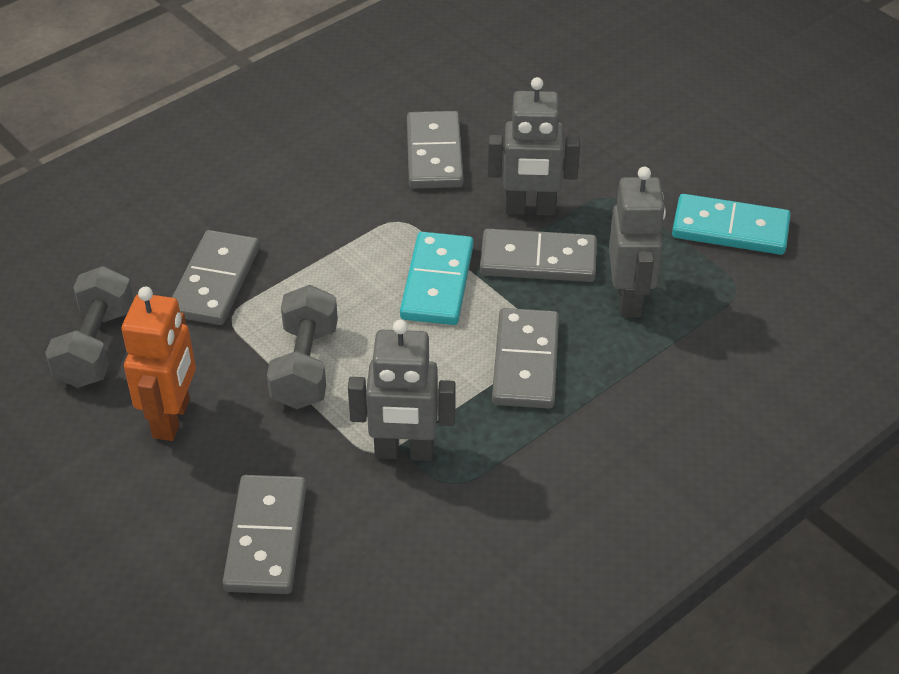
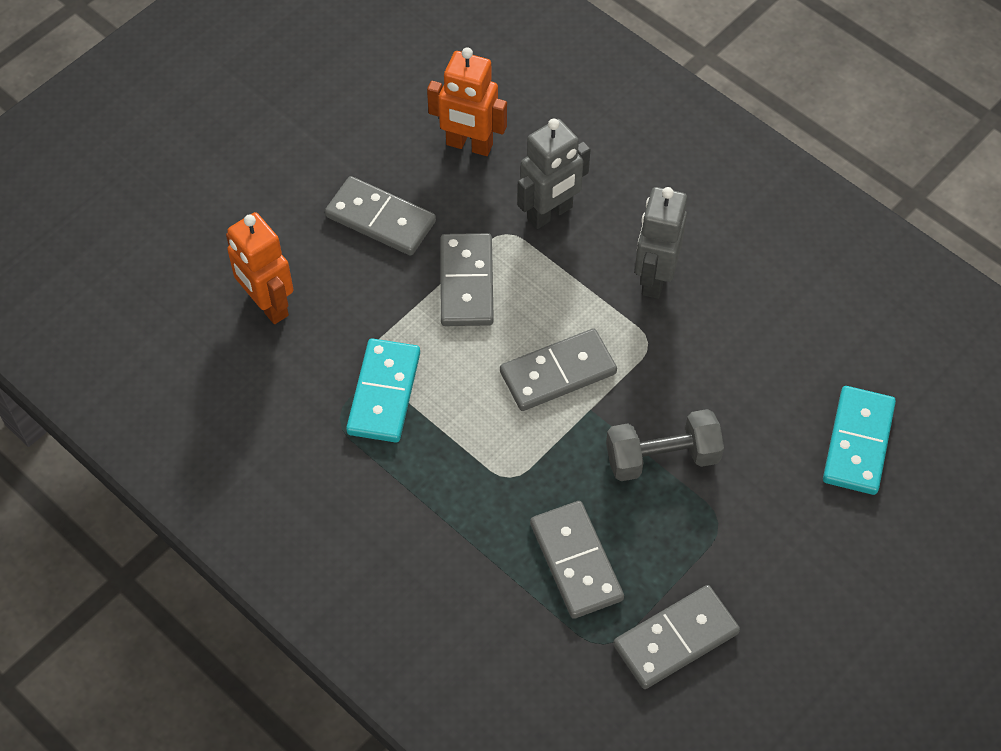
grey dumbbell: [45,266,134,388] [267,285,338,409] = 2 -> [606,409,724,481] = 1
grey robot: [348,320,456,461] [488,77,580,216] [609,167,666,318] = 3 -> [517,118,591,229] [635,187,687,299] = 2
orange robot: [121,287,196,441] = 1 -> [226,212,294,324] [427,47,507,156] = 2

